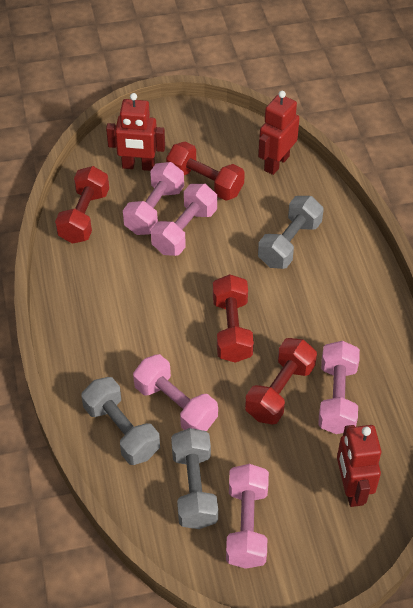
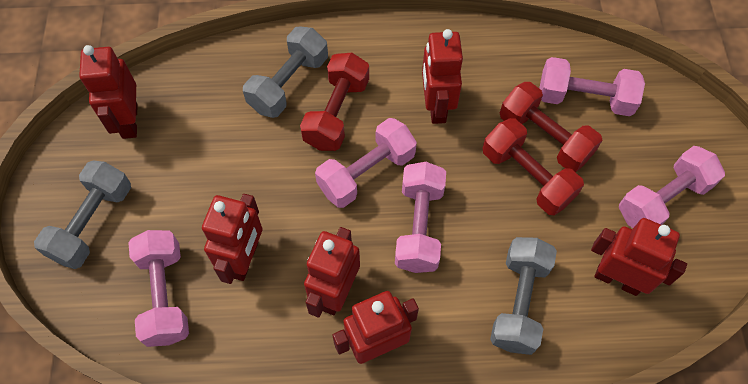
red dumbbell: [55,166,109,244] [166,142,245,201] [213,274,254,363] [245,338,317,425] = 4 -> [300,53,369,151] [482,118,584,215] [500,82,602,172] = 3
red robot: [106,93,165,171] [258,91,299,175] [337,425,381,507] = 3 -> [79,45,137,139] [202,194,262,284] [304,227,360,318] [333,291,419,364] [422,29,463,124] [591,218,687,296] = 6

